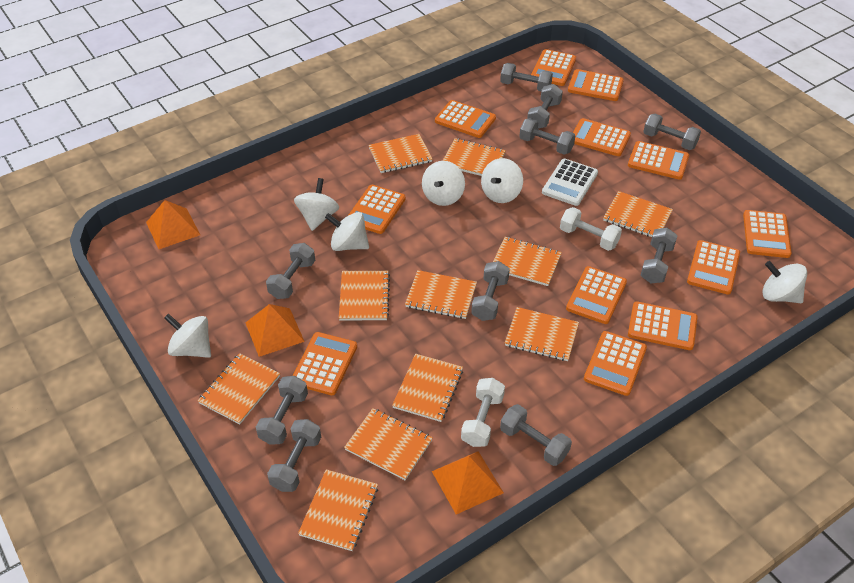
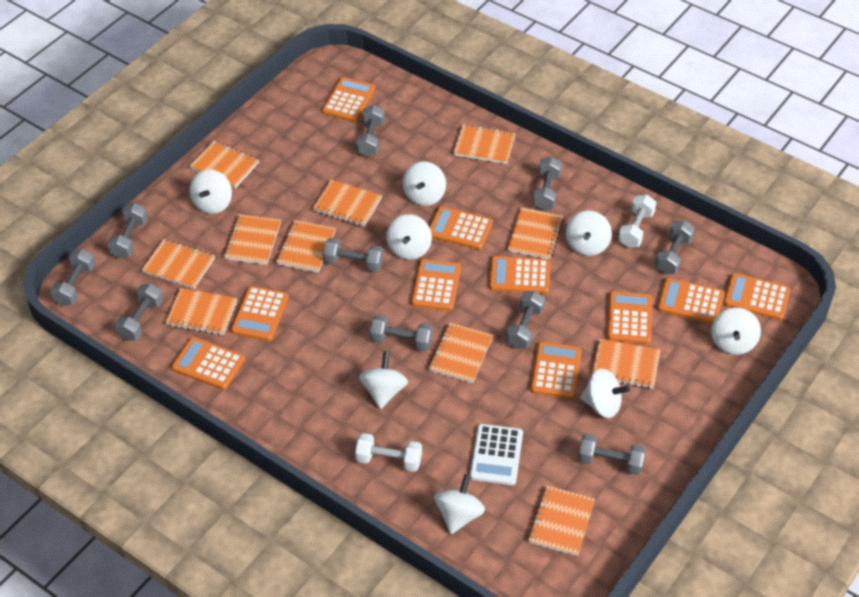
orange calculator: [293,332,357,395] [348,185,406,234] [435,100,496,138] [531,49,576,86] [566,266,627,324] [568,69,624,101] [573,118,631,156] [584,331,647,396] [628,141,689,180] [628,301,698,350] [687,240,740,294] [743,210,792,258] = 12 -> [171,337,245,390] [231,286,289,341] [322,77,376,122] [411,259,461,311] [429,206,493,250] [489,256,550,294] [531,342,582,399] [607,291,652,344] [657,278,724,324] [723,273,791,320] = 10
orange pyramid: [146,200,200,249] [246,304,305,357] [432,451,504,515] = 3 -> none = 0
white spinning top: [164,313,211,358] [294,178,339,231] [325,212,369,251] [422,161,465,206] [481,158,523,203] [762,261,807,303] = 6 -> [190,169,232,214] [359,351,408,409] [386,214,432,260] [403,161,446,206] [434,474,485,534] [566,211,612,256] [581,368,630,418] [711,308,761,355] = 8

